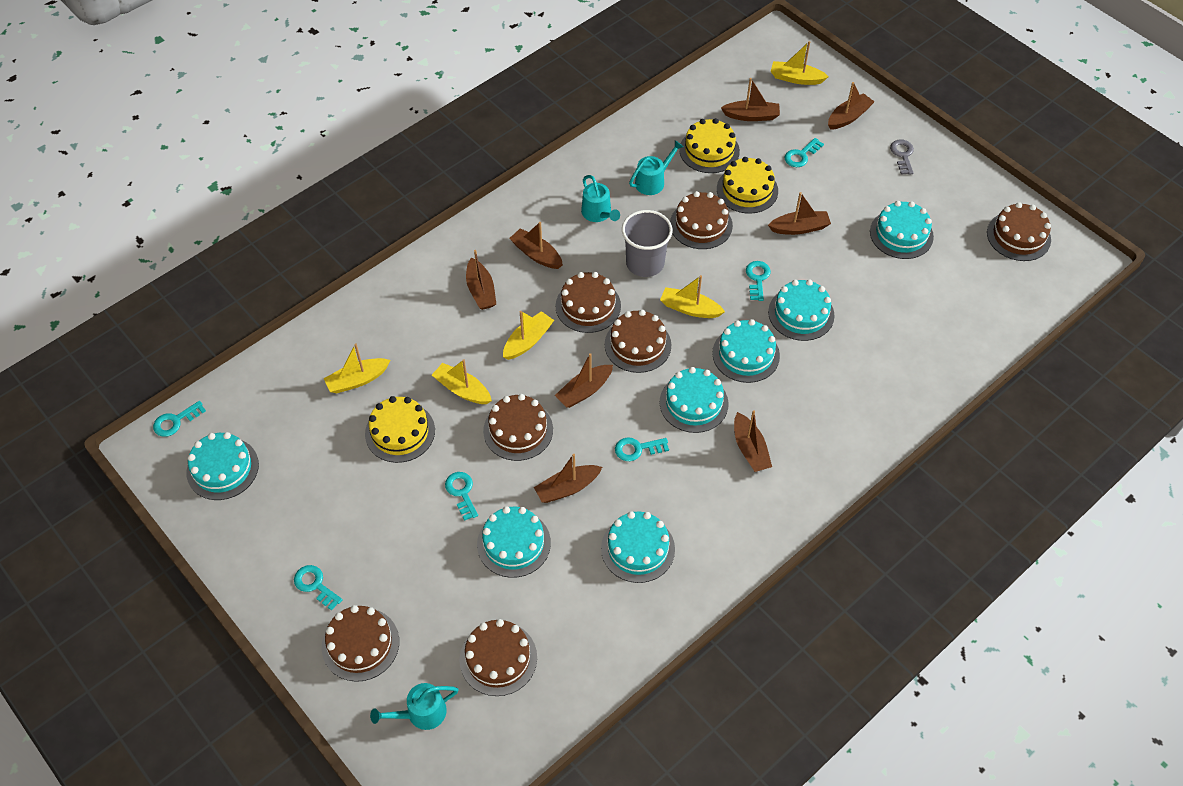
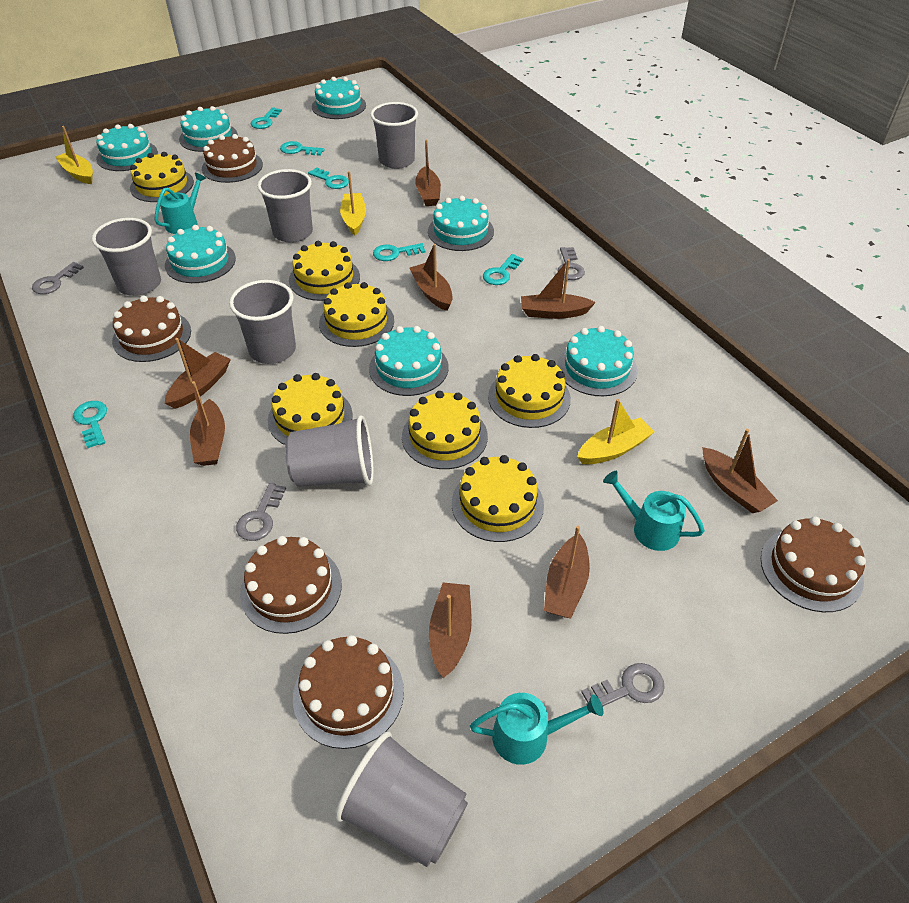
brown cake: [322,605,399,682] [459,619,537,696] [483,394,553,461] [556,272,621,333] [605,310,671,373] [670,191,733,249] [987,202,1051,261] = 7 -> [112,296,191,362] [202,134,263,183] [240,536,342,634] [293,635,404,749] [761,516,866,612] = 5
grey cup: [622,210,673,277] = 1 -> [92,218,161,296] [229,280,296,364] [257,169,313,243] [285,415,374,487] [335,731,468,867] [370,102,418,169] = 6
grey key: [890,139,914,175] = 1 -> [32,262,84,294] [236,483,286,541] [558,247,585,280] [581,663,665,706] = 4
yellow boat: [324,343,390,393] [432,359,492,404] [503,311,554,360] [660,275,725,318] [771,41,829,85] = 5 -> [55,126,93,184] [340,171,366,236] [577,399,655,464] = 3
yellow cake: [365,396,435,463] [679,118,740,173] [717,157,778,214] = 3 -> [130,152,194,202] [268,373,353,445] [289,241,360,301] [319,282,394,347] [402,391,488,469] [452,455,544,542] [488,354,571,428] = 7

